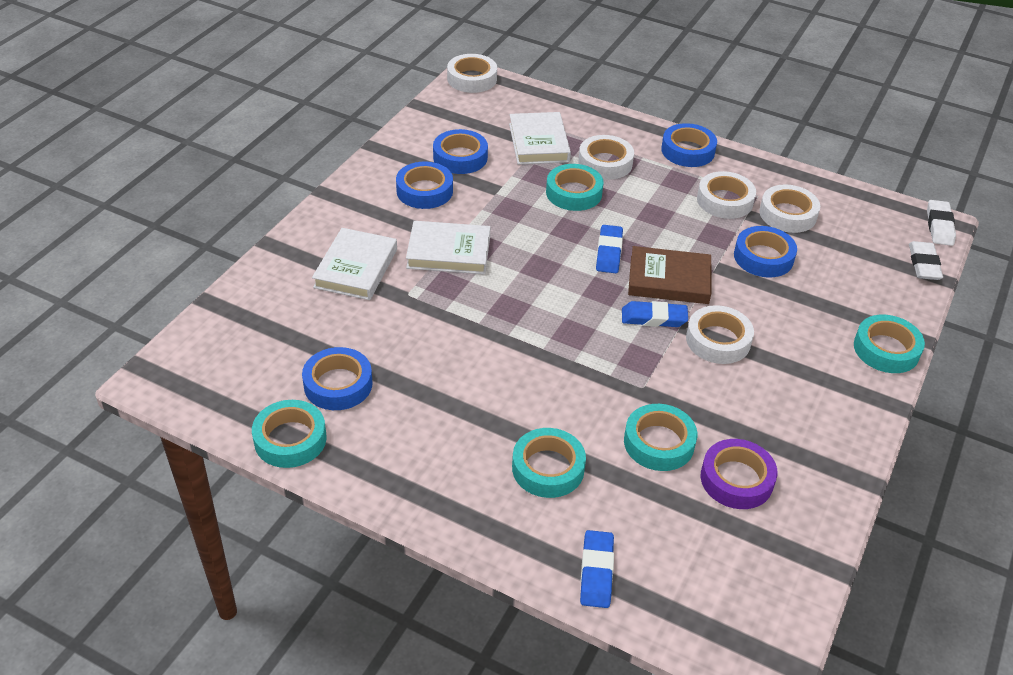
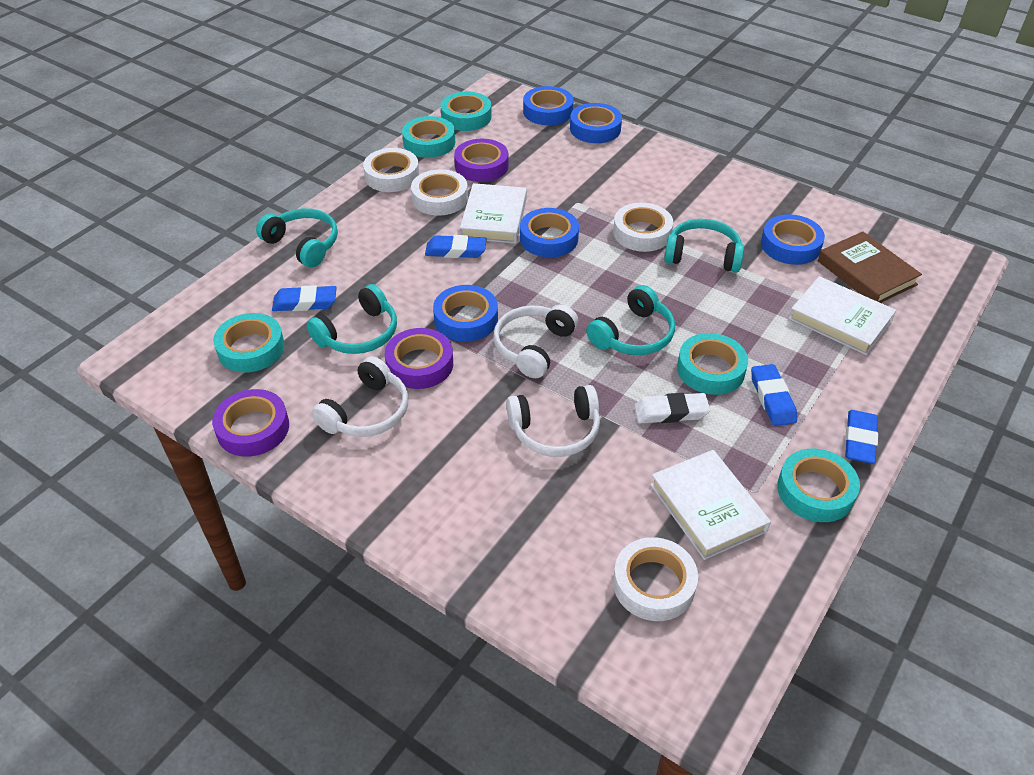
blue eraser: [580,530,614,608] [596,225,623,273] [622,301,688,327] = 3 -> [272,285,337,311] [425,235,487,258] [751,364,797,426] [845,410,878,464] = 4
purple tape: [701,439,778,509] = 1 -> [212,389,289,457] [385,328,453,389] [454,139,508,182] = 3
turquoise headphones: none = 0 -> [256,208,338,268] [307,284,397,354] [586,285,675,355] [664,219,744,273] = 4
white eraser: [909,241,943,280] [927,200,956,246] = 2 -> [634,393,710,423] = 1
white headphones: none = 0 -> [312,356,408,437] [493,304,578,378] [506,385,600,457] = 3
white tape: [447,54,497,93] [578,135,634,180] [686,305,754,364] [697,171,756,219] [759,184,820,233] = 5 -> [363,148,419,192] [411,169,468,216] [613,203,673,252] [613,537,698,621] = 4

